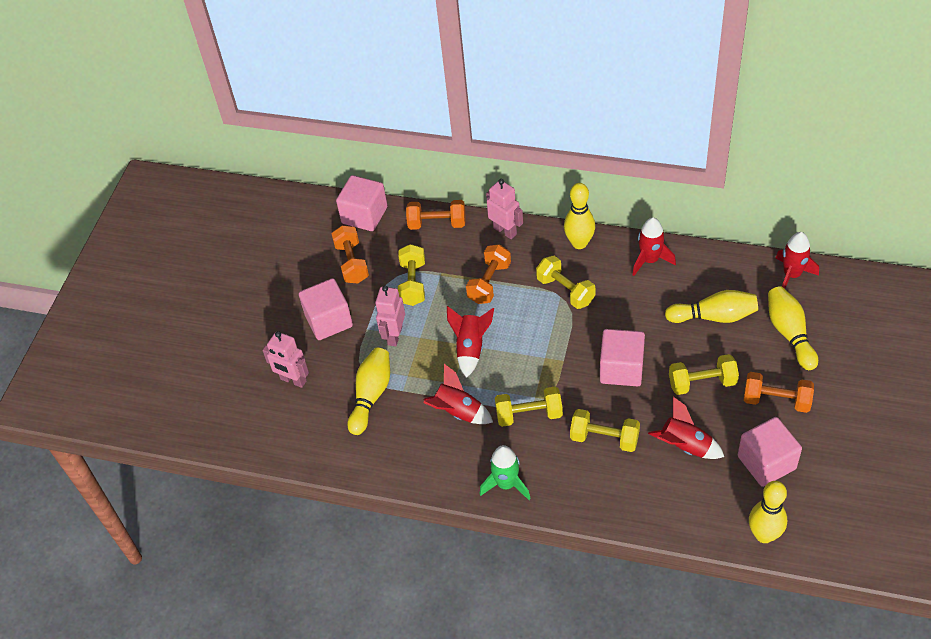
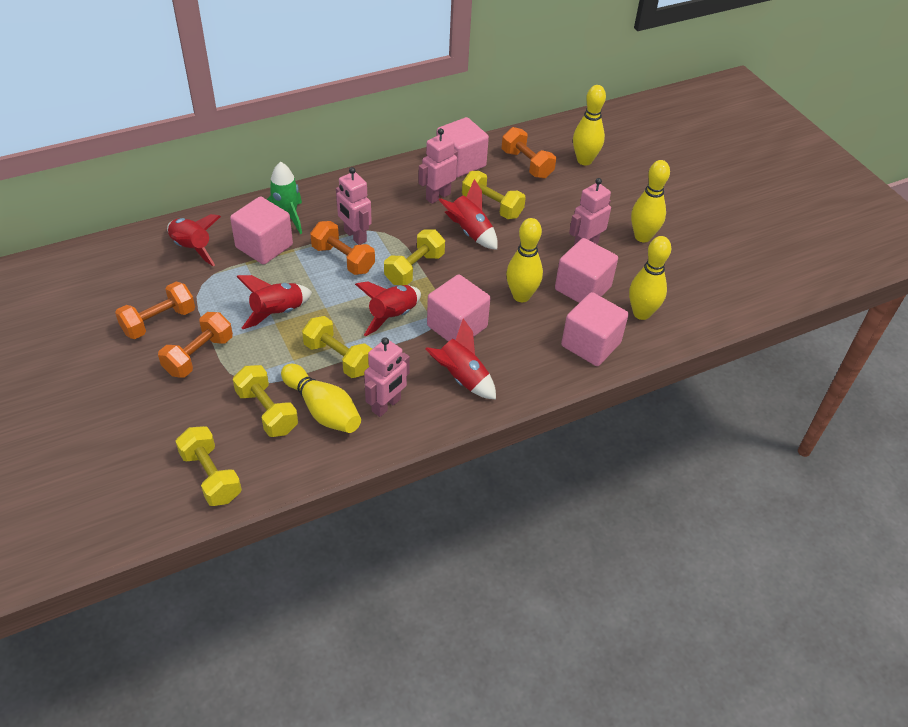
pink cube: [299,278,353,340] [336,175,388,231] [600,329,645,386] [738,417,802,487] = 4 -> [230,196,293,265] [427,274,491,342] [436,117,489,177] [555,238,618,303] [561,292,629,366] = 5
pink robot: [262,331,309,388] [375,286,405,346] [486,179,523,239] = 3 -> [336,167,372,245] [364,337,410,417] [418,128,458,204] [569,178,611,245] = 4

